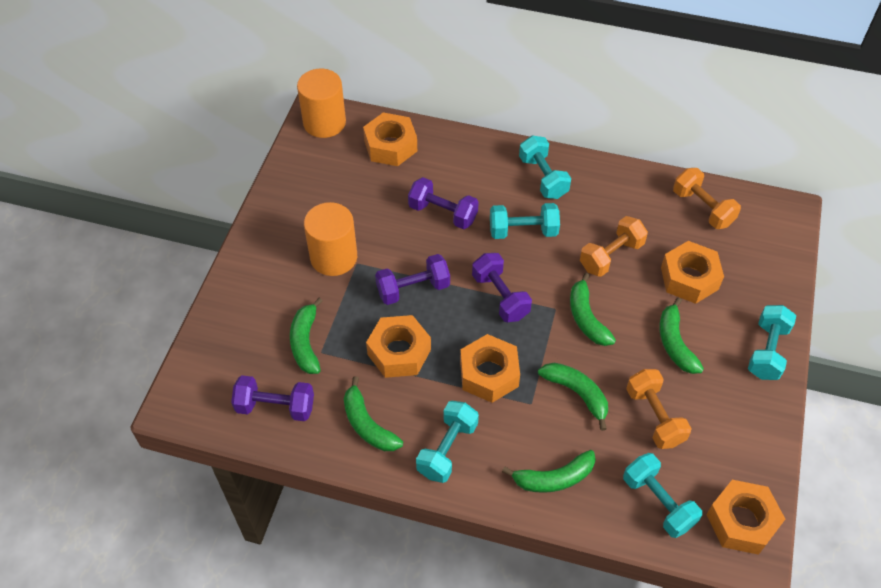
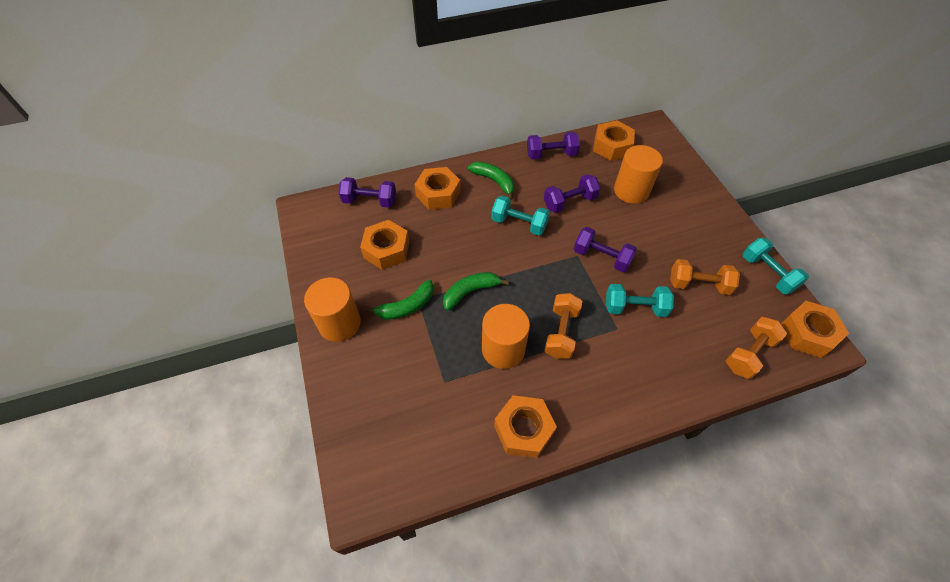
green banana: [290,298,323,374] [344,376,403,451] [502,450,596,493] [538,363,608,431] [570,273,616,346] [660,297,704,374] = 6 -> [366,280,434,320] [443,272,509,311] [468,162,514,200] = 3
orange cylinder: [297,69,346,138] [304,202,357,276] = 2 -> [304,277,361,342] [482,304,530,369] [614,145,663,204] = 3
turquoise dumbbell: [416,401,479,483] [490,203,560,239] [519,136,571,199] [623,453,702,538] [748,305,796,380] = 5 -> [491,196,550,235] [606,284,674,317] [743,238,809,294] = 3

